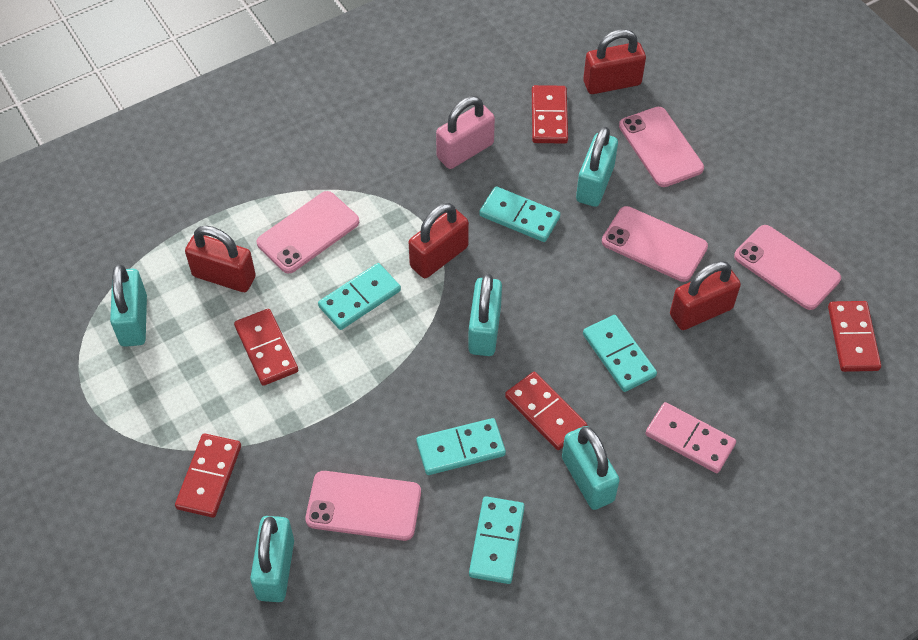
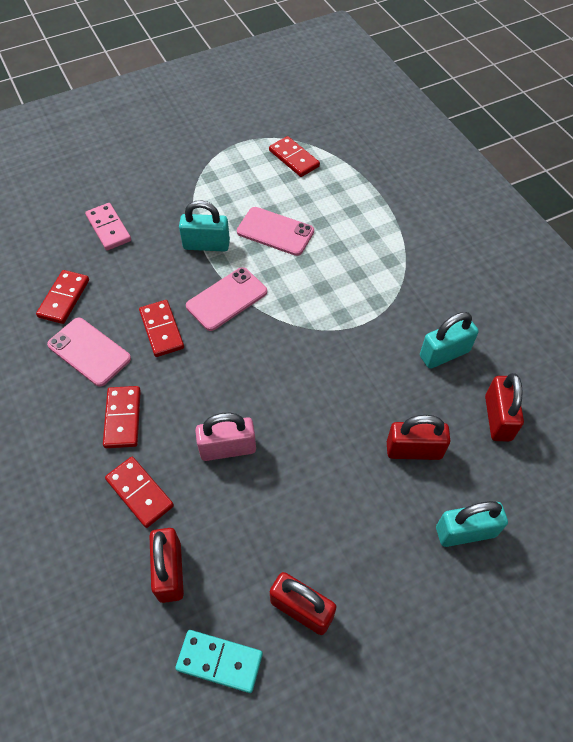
pink phone: [257,191,359,274] [305,471,421,541] [602,206,708,282] [619,107,704,187] [734,225,841,310] = 5 -> [47,318,131,387] [186,267,267,331] [237,207,314,256] = 3
turquoise domino: [318,263,401,330] [416,418,506,475] [469,496,525,584] [479,186,560,242] [583,315,657,392] = 5 -> [175,630,263,693] = 1
turquoise padlock: [110,264,147,347] [250,516,294,602] [468,274,502,356] [562,426,620,510] [576,126,618,207] = 5 -> [179,200,230,252] [420,312,479,369] [436,501,508,547] = 3

